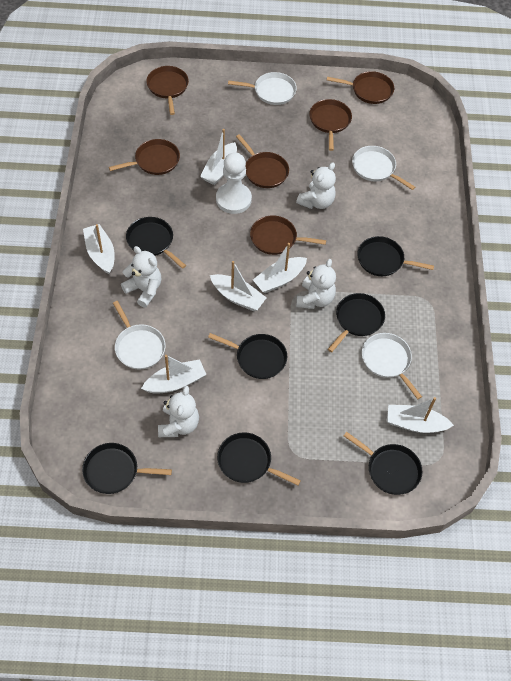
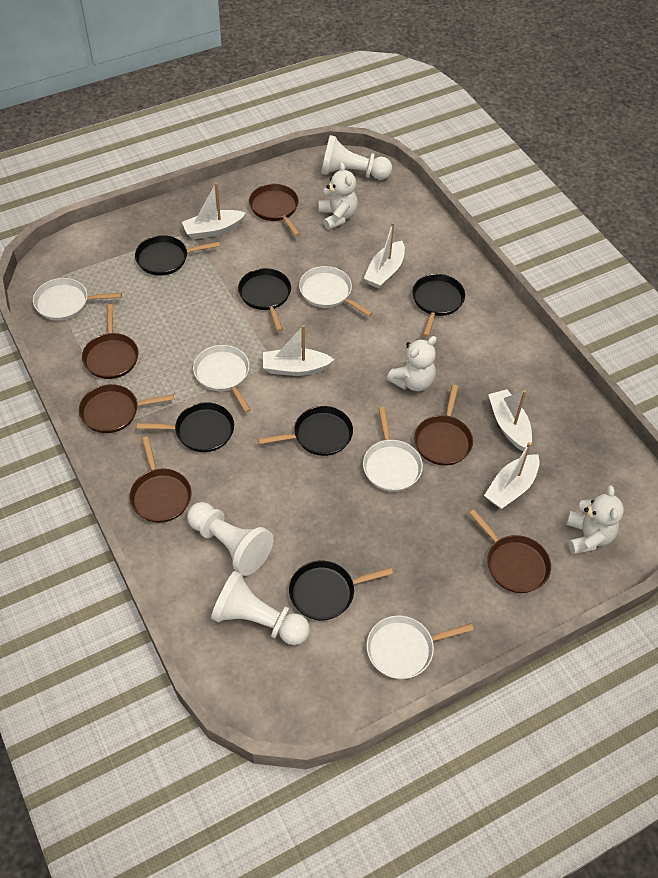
black pan: [82,443,172,494] [126,217,186,269] [208,333,287,379] [217,432,301,486] [328,293,385,352] [344,432,422,495] [357,236,434,276] = 7 -> [135,235,220,276] [137,402,234,452] [238,268,291,331] [258,406,353,456] [289,561,393,620] [412,274,465,337] = 6
white boat: [83,224,115,274] [141,355,207,394] [200,129,237,185] [210,261,267,311] [253,243,307,293] [386,397,454,433] = 6 -> [182,183,246,239] [263,325,334,376] [364,222,405,289] [484,442,540,509] [488,389,532,451] = 5
white pan: [113,301,166,369] [228,72,297,105] [352,146,415,190] [362,333,422,399] = 4 -> [33,278,122,321] [193,345,251,413] [299,266,373,316] [363,407,423,492] [367,616,474,679] = 5
white pawn: [216,152,252,214] = 1 -> [187,502,274,576] [211,571,310,645] [321,135,392,180] = 3
white teddy bear: [121,246,161,308] [158,386,199,437] [296,163,336,209] [296,259,336,309] = 4 -> [319,162,358,230] [387,336,437,391] [566,485,624,554] = 3

